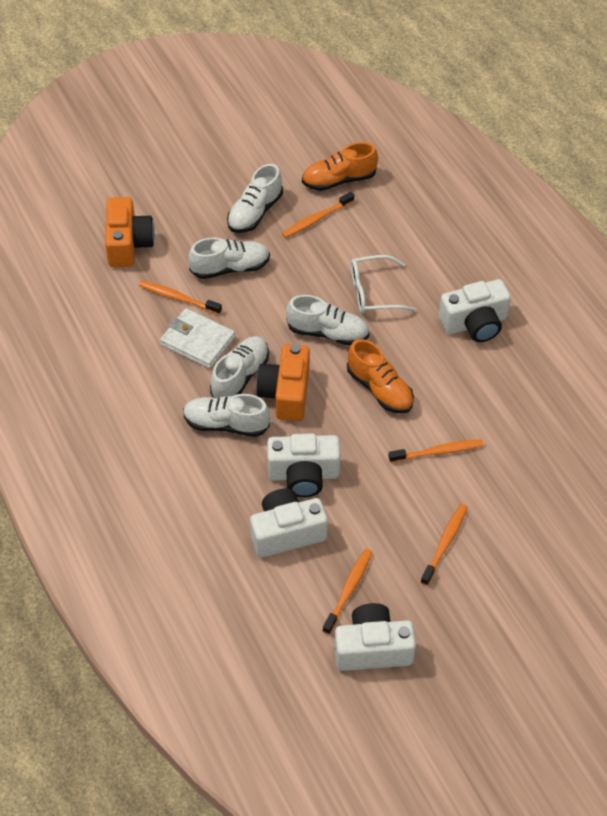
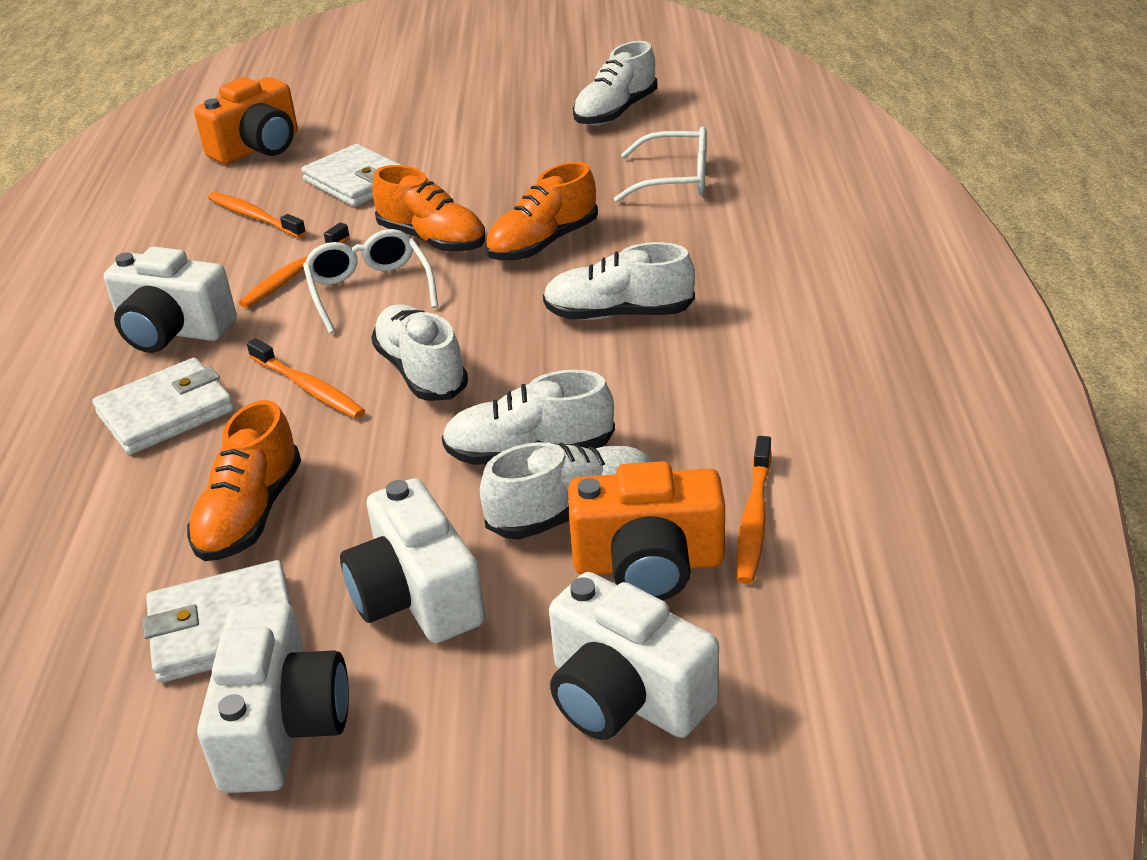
orange shoe: [302,142,378,191] [347,339,414,414] = 2 -> [187,400,301,561] [372,165,485,252] [485,162,598,260] = 3
orange toothbrush: [139,281,222,315] [282,192,354,238] [323,549,373,635] [388,439,483,463] [421,504,468,586] = 5 -> [208,192,306,238] [239,222,350,308] [247,338,365,418] [736,436,772,584] = 4
white glasses: [351,255,417,314] = 1 -> [303,229,438,334] [614,127,707,202] = 2
white wallet: [160,308,235,369] = 1 -> [92,358,234,455] [142,560,291,683] [301,144,400,207] = 3

